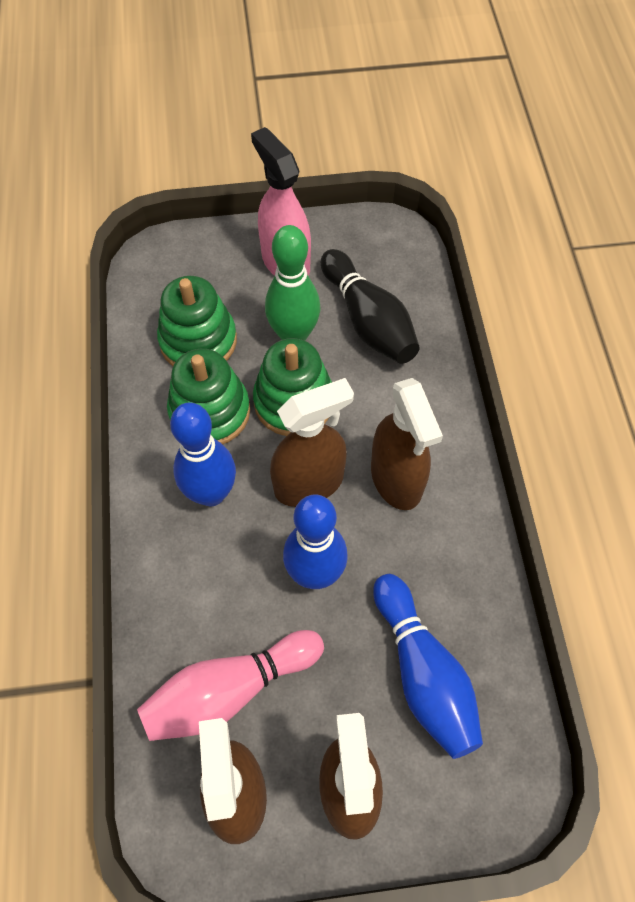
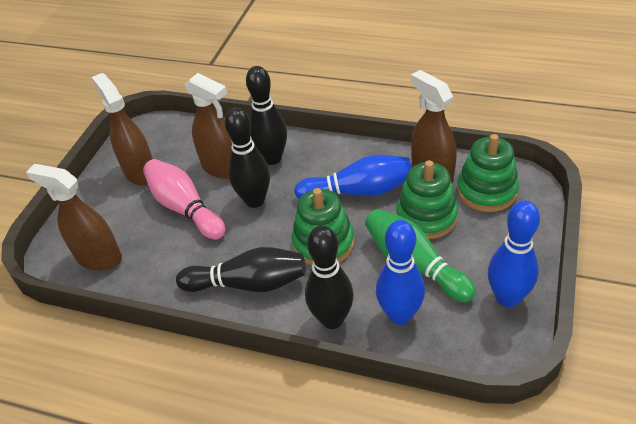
black bowling pin: [321,249,420,364] = 1 -> [176,247,306,292] [225,107,270,208] [246,66,287,165] [305,226,354,329] = 4
pink spray bottle: [251,127,311,276] = 1 -> none = 0

